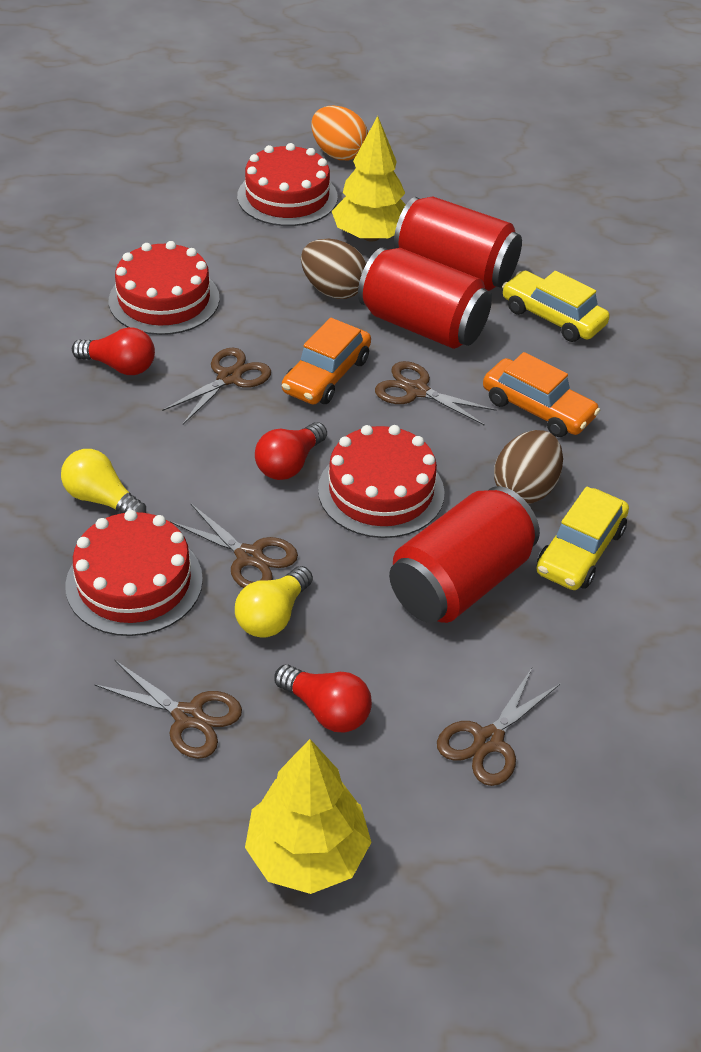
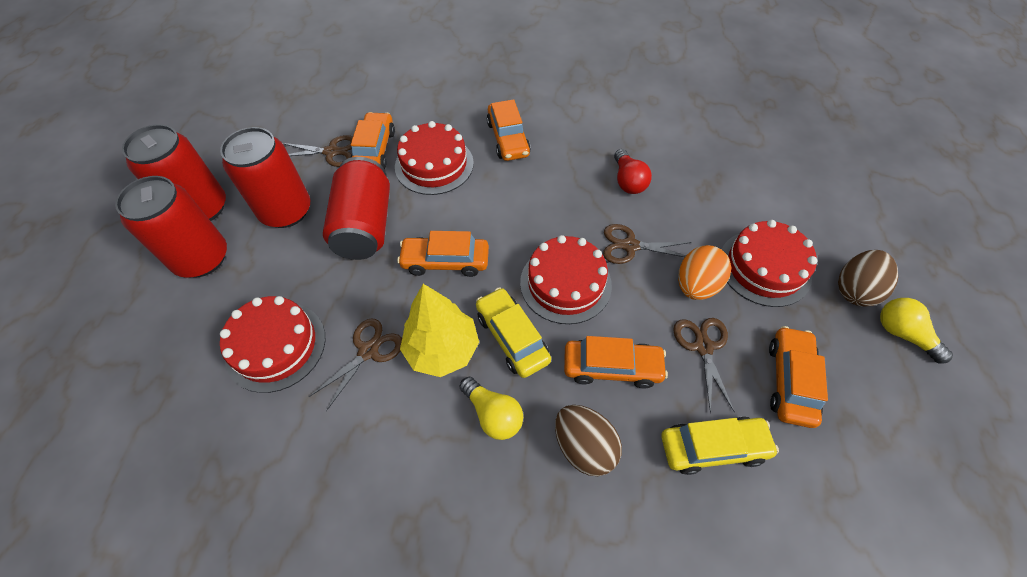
brown scissors: [95,660,242,759] [162,348,271,424] [170,503,298,588] [375,361,496,426] [437,668,561,786] = 5 -> [283,135,353,167] [309,318,402,411] [603,224,692,264] [673,318,734,413] = 4
orange car: [282,318,371,404] [483,352,600,437] = 2 -> [351,112,395,169] [397,231,489,277] [487,99,531,161] [564,336,668,389] [769,326,828,428] = 5
red can: [358,247,492,349] [389,486,540,623] [394,196,522,291] = 3 -> [115,176,227,278] [122,124,226,221] [220,127,310,228] [323,157,390,260] = 4
red light bulb: [72,327,155,375] [255,422,327,480] [274,664,372,732] = 3 -> [614,149,652,194] = 1
yellow tree: [245,739,371,894] [332,116,406,242] = 2 -> [400,284,479,377] = 1

